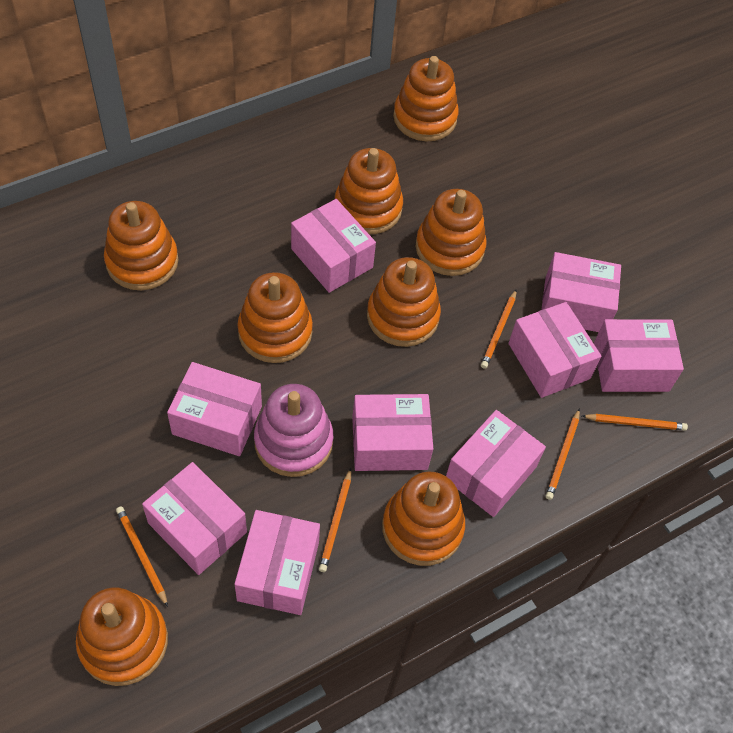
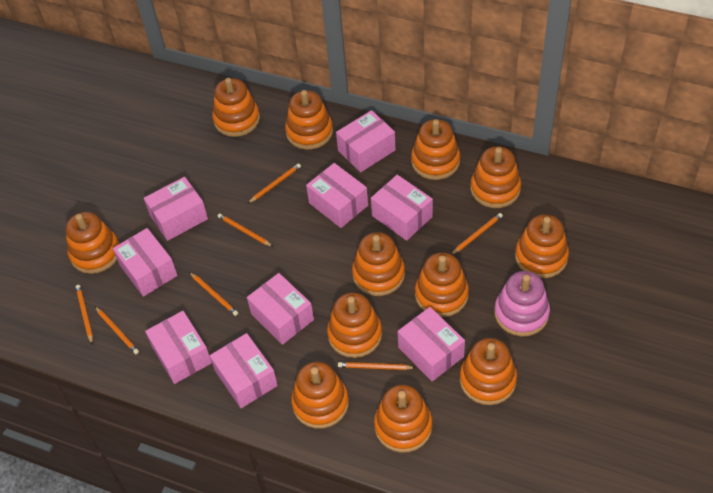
orange pencil: [116,506,168,607] [319,468,351,572] [481,290,517,369] [546,408,580,500] [582,414,688,431] = 5 -> [76,285,93,344] [95,307,139,354] [189,272,238,316] [218,213,273,247] [248,163,301,203] [338,362,416,370] [451,213,503,255] = 7
orange stacking toy: [76,588,168,686] [104,201,179,290] [238,272,313,363] [335,148,403,234] [367,257,441,347] [382,472,465,566] [393,56,459,141] [415,189,487,276] = 8 -> [66,212,119,274] [212,78,260,137] [285,90,333,150] [291,362,349,429] [327,293,382,358] [352,232,405,296] [374,385,432,453] [411,119,460,180] [415,252,469,317] [460,338,517,405] [471,146,521,208] [515,214,569,278] = 12

